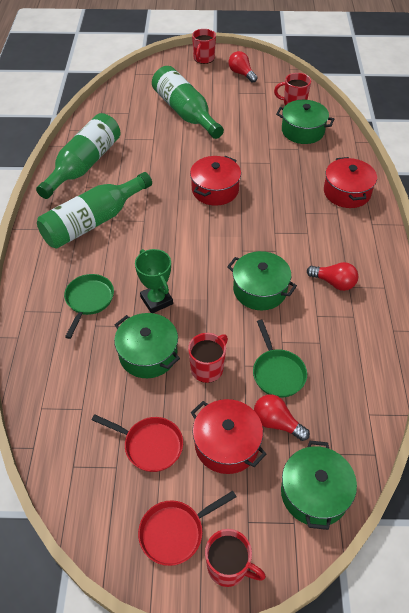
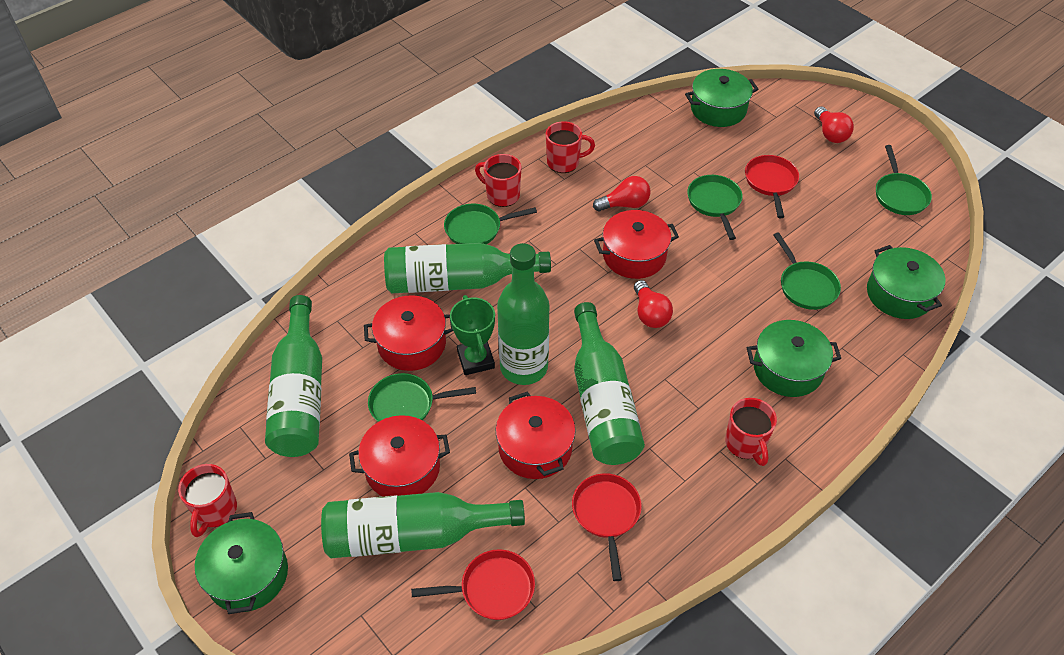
green bottle: [36,113,120,199] [37,172,152,249] [152,66,224,139] = 3 -> [265,295,322,457] [321,492,525,558] [384,243,551,293] [497,243,549,385] [574,302,645,465] = 5
green pan: [64,274,114,339] [253,320,307,397] = 2 -> [368,373,476,422] [444,204,537,244] [687,175,743,240] [774,232,841,310] [876,145,932,215] = 5
red pan: [92,414,183,472] [138,491,237,566] = 2 -> [411,549,535,620] [572,473,642,581] [745,155,799,218] = 3
red pot: [190,156,241,206] [191,399,266,474] [324,157,377,208] = 3 -> [349,415,450,497] [364,295,453,371] [495,391,576,479] [594,210,679,279] = 4

